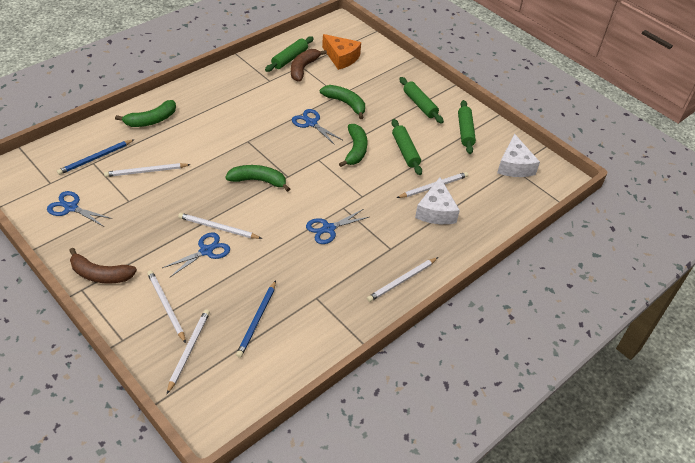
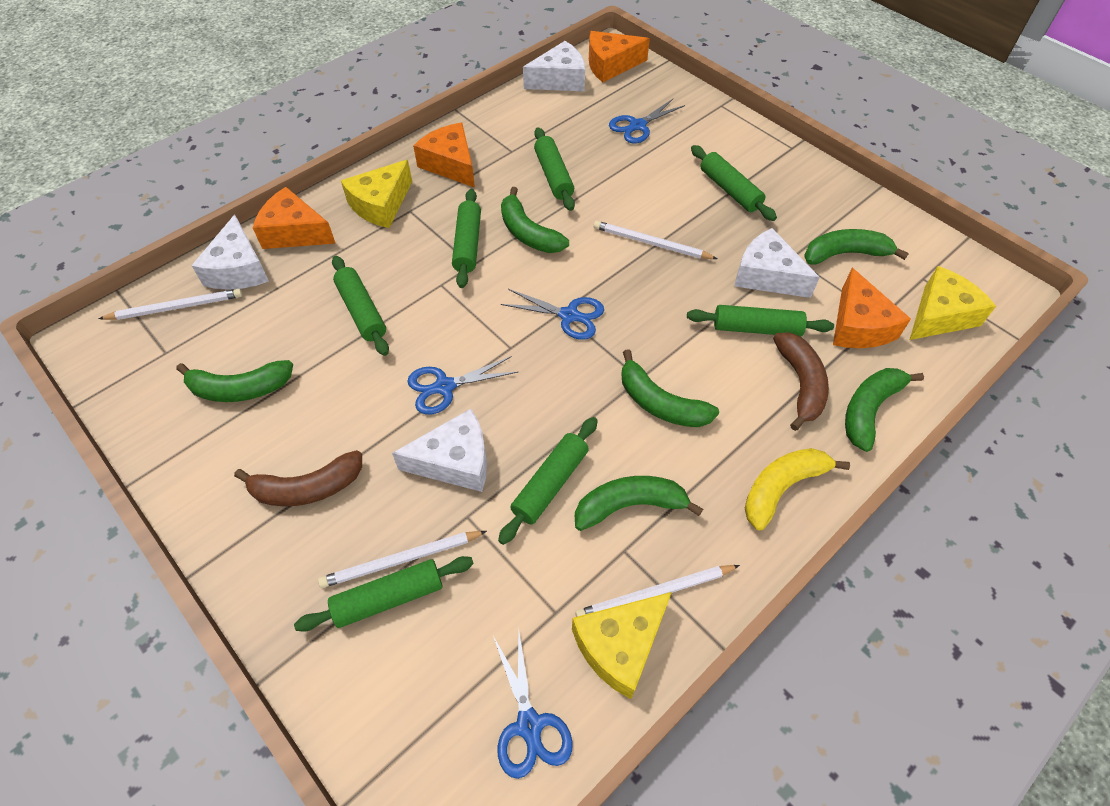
blue pencil: [57,139,134,175] [236,280,276,358] = 2 -> none = 0
green banana: [115,100,176,127] [225,165,290,192] [320,85,365,119] [339,124,368,167] = 4 -> [176,360,293,402] [501,187,569,253] [575,476,703,531] [621,349,719,427] [804,229,909,264] [845,368,924,452] = 6
green rolling pin: [265,36,314,72] [391,119,422,175] [399,77,444,124] [458,100,476,154] = 4 -> [294,556,474,632] [332,256,389,356] [452,189,481,288] [498,417,598,545] [534,127,575,211] [687,305,834,336] [691,145,777,221] = 7
orange cheese: [322,34,361,70] = 1 -> [253,187,336,249] [413,123,475,188] [589,31,650,82] [833,268,911,348] = 4
white cheese: [415,177,460,224] [497,134,540,177] = 2 -> [191,215,269,290] [392,409,487,492] [523,41,585,91] [734,228,820,298] = 4
white pencil: [104,163,191,177] [147,270,186,343] [167,310,210,394] [178,213,262,239] [367,257,438,302] [397,172,468,198] = 6 -> [99,289,242,320] [318,531,487,588] [575,565,740,617] [593,221,717,259] = 4
yellow banana: none = 0 -> [745,448,850,530] = 1
yellow cheese: none = 0 -> [341,160,412,228] [572,592,672,699] [910,266,996,340] = 3

